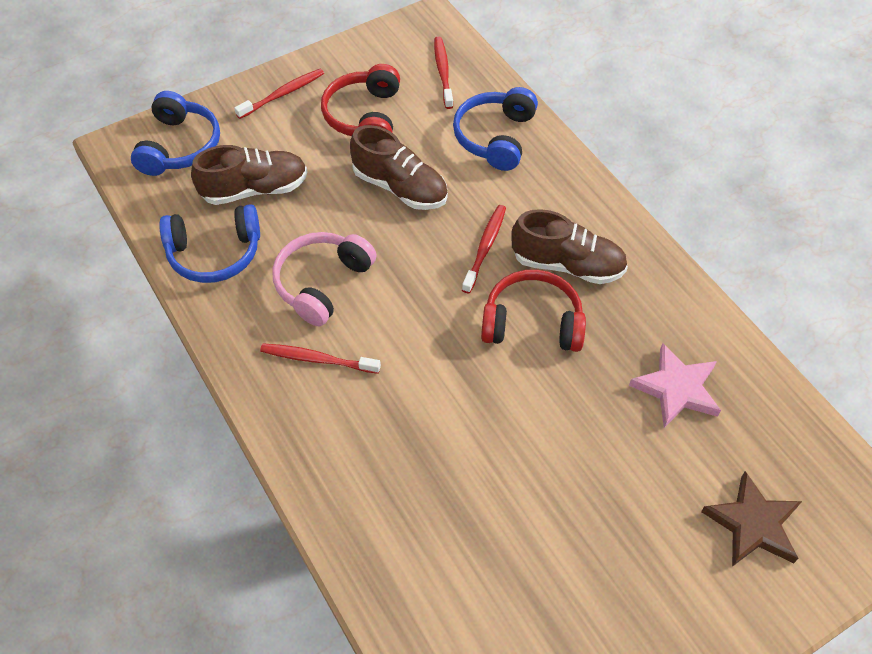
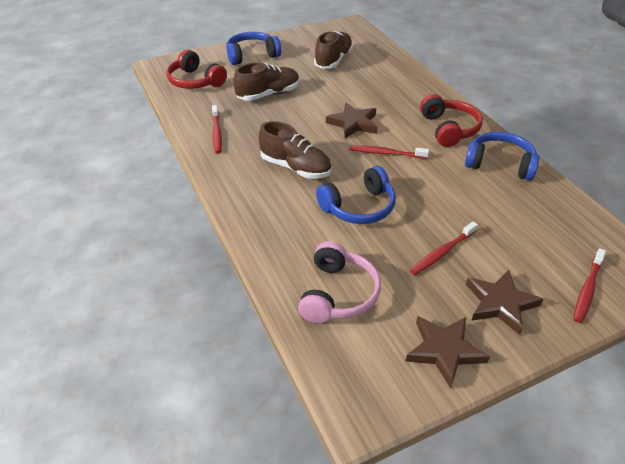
brown star: [701,471,802,567] = 1 -> [326,103,377,139] [406,316,490,389] [466,270,543,335] = 3
pink star: [629,343,721,428] = 1 -> none = 0

